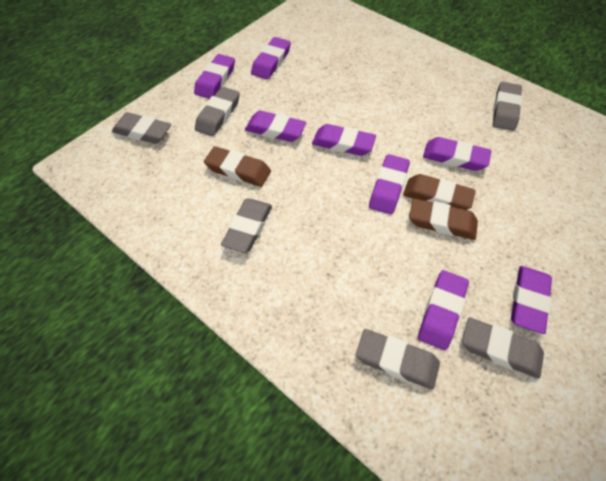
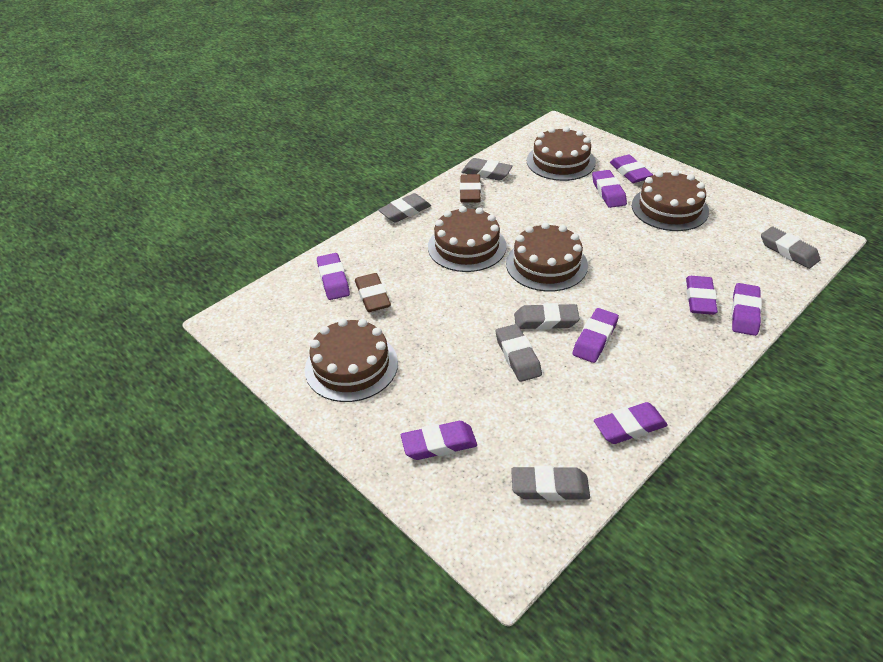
brown cake: none = 0 -> [305,318,398,402] [428,206,507,272] [506,222,588,292] [527,127,596,181] [632,170,709,231] = 5
brown eraser: [204,146,271,187] [403,174,476,210] [409,199,478,240] = 3 -> [355,273,391,312] [460,174,481,203] = 2

